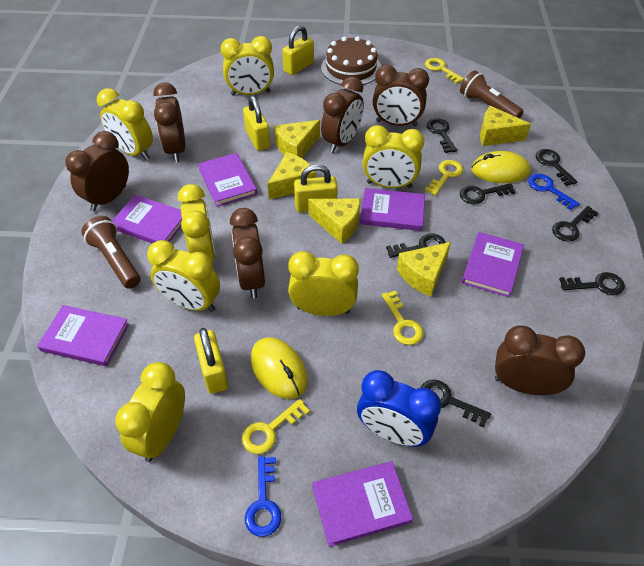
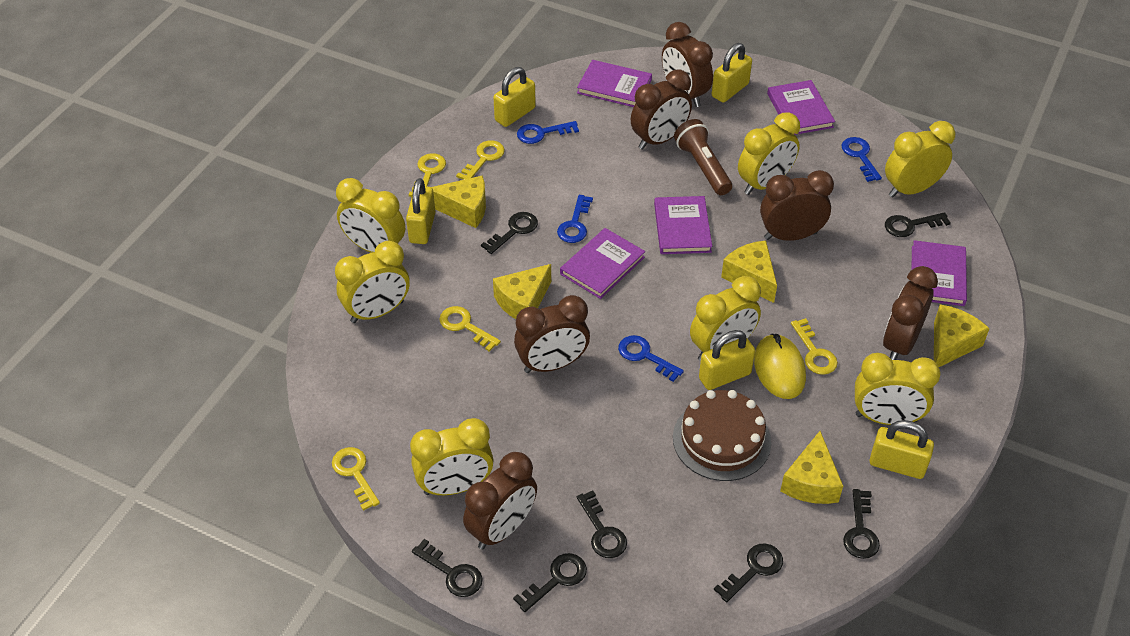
blue clock: [357,370,441,447] = 1 -> none = 0
blue key: [245,456,281,537] [528,174,580,210] = 2 -> [517,121,579,144] [557,195,593,243] [618,335,684,382] [841,137,882,182] = 4
brown flashlight: [82,216,141,289] [460,71,524,118] = 2 -> [674,119,732,195] = 1
purple book: [37,305,129,366] [112,195,182,243] [198,153,257,207] [312,461,413,547] [360,188,425,231] [462,232,524,297] = 6 -> [560,228,645,299] [577,60,652,107] [654,196,712,254] [767,80,835,135] [911,240,967,306] = 5
yellow key: [242,399,310,454] [382,290,423,345] [425,58,464,84] [425,160,463,196] = 4 -> [332,447,380,511] [409,153,446,197] [439,306,501,352] [456,140,505,180] [791,318,838,375] = 5
yellow mouse: [251,337,308,399] [471,151,530,183] = 2 -> [754,334,806,399] = 1
yellow padlock: [194,328,228,394] [243,96,271,151] [282,25,314,75] [294,164,338,212] = 4 -> [406,178,435,244] [493,67,536,127] [699,330,755,390] [712,43,752,103] [870,420,934,479] = 5

